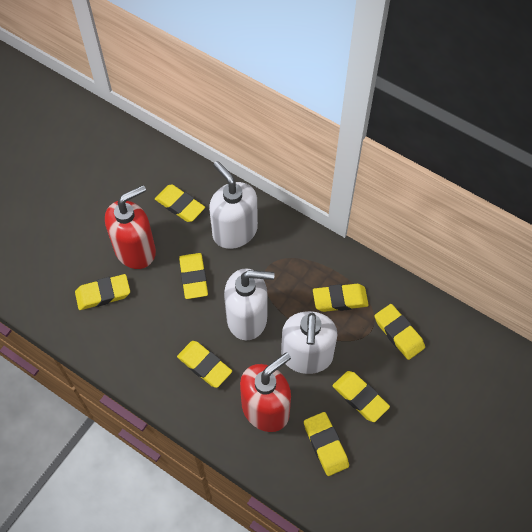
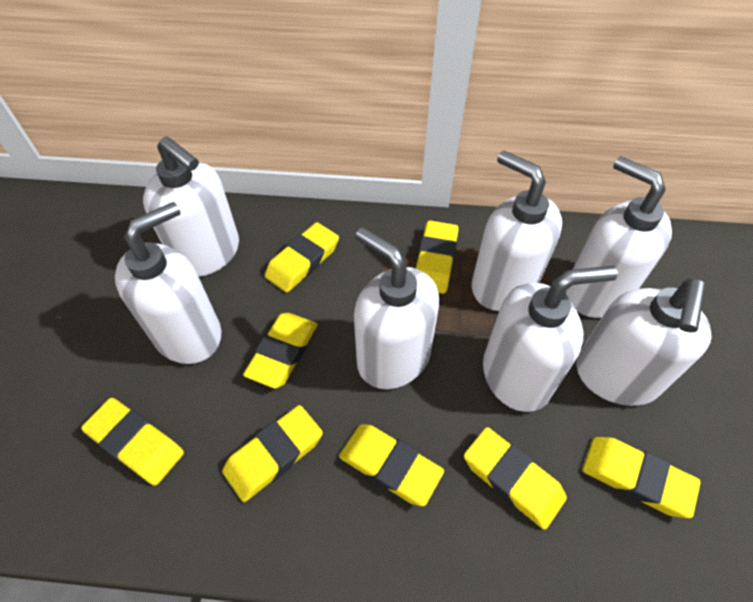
red soap dispenser: [105,185,156,269] [240,352,291,432] = 2 -> none = 0
white soap dispenser: [209,161,258,249] [224,268,274,340] [281,311,338,374] = 3 -> [115,202,221,364] [143,136,239,277] [354,227,439,389] [472,151,562,311] [483,266,618,412] [566,156,672,318] [576,278,712,406] = 7

